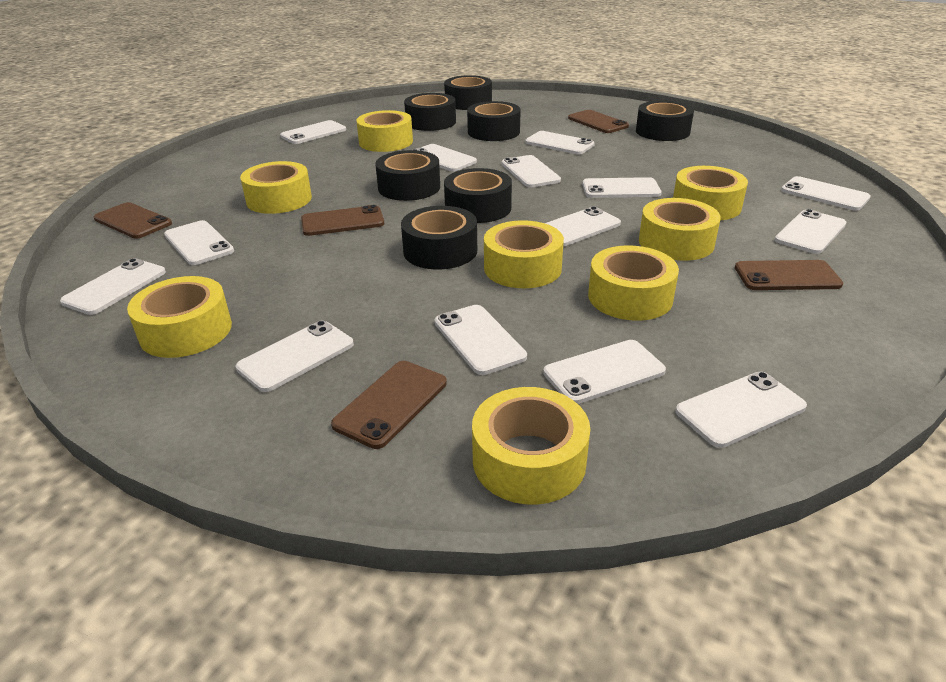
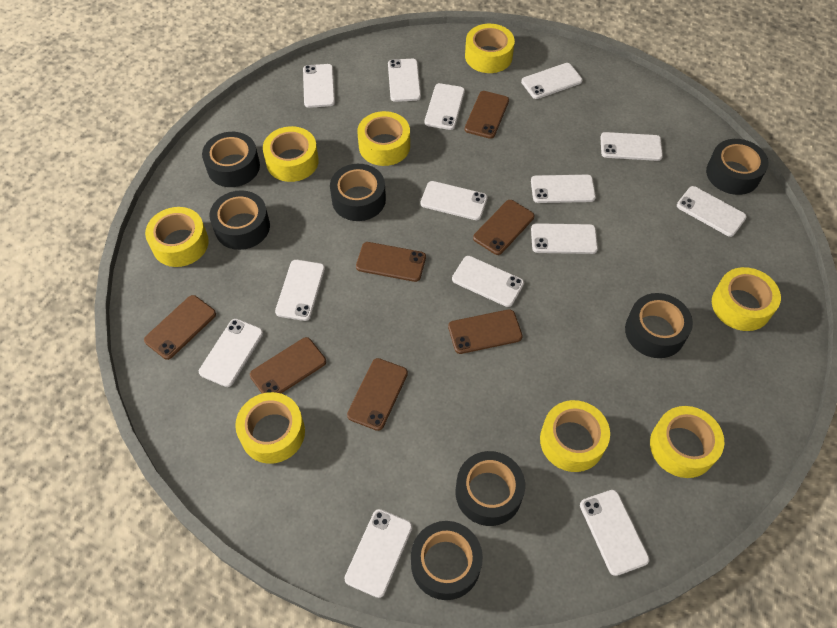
brown phone: [94,202,172,239] [301,205,384,236] [331,361,447,449] [568,110,629,133] [735,260,843,290] = 5 -> [144,295,216,360] [250,337,326,394] [347,358,408,431] [356,242,426,282] [448,309,523,354] [465,91,509,139] [473,200,535,255] = 7

